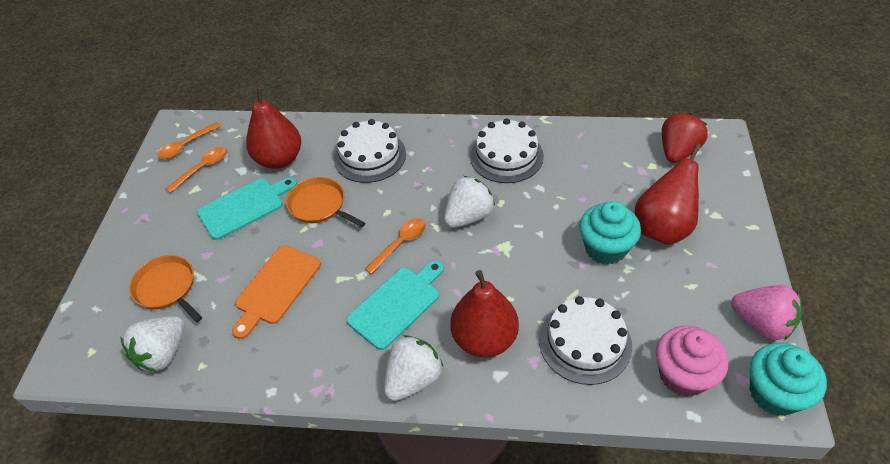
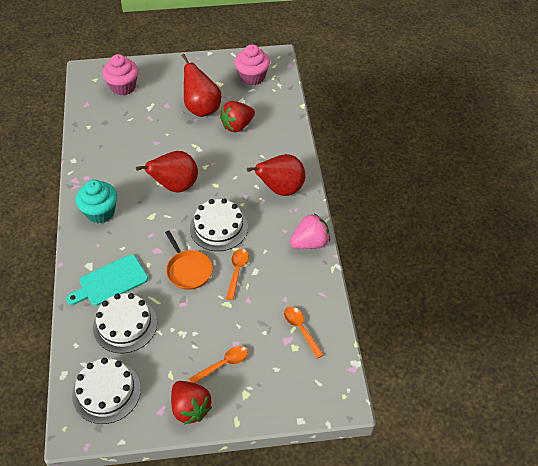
orange cutting board: [232,245,321,339] = 1 -> none = 0
orange pan: [129,255,202,322] [286,177,365,227] = 2 -> [165,231,213,290] = 1
pink cupcake: [656,326,729,397] = 1 -> [102,54,138,96] [235,44,270,85] = 2
red strawberry: [662,113,708,163] = 1 -> [171,381,212,424] [220,101,255,132] = 2
turquoise cupcake: [579,201,641,265] [749,343,827,416] = 2 -> [76,180,117,223] = 1
turquoise cutting board: [197,177,297,240] [346,260,444,350] = 2 -> [66,254,148,306] = 1
white strawberry: [121,316,185,372] [384,335,444,401] [444,176,495,228] = 3 -> none = 0

